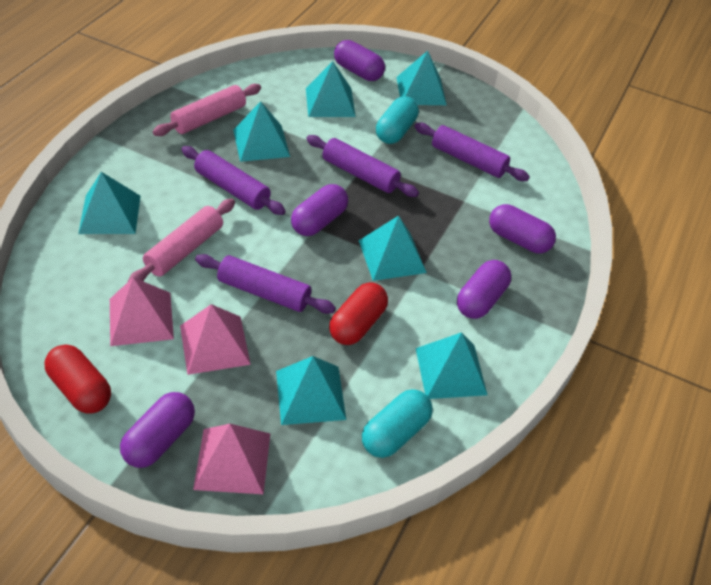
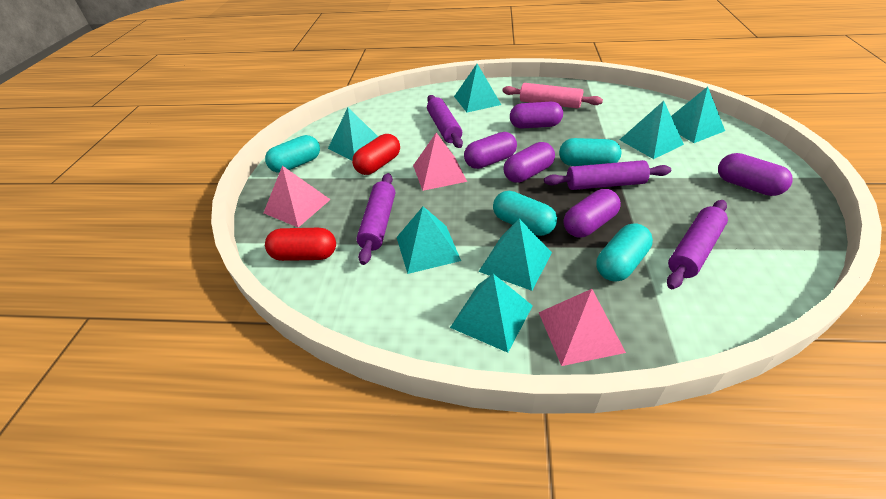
pink rolling pin: [128,199,235,282] [153,84,261,136] = 2 -> [502,83,603,108] = 1
turquoise capsule: [362,389,433,458] [376,96,419,144] = 2 -> [265,135,320,173] [493,191,557,236] [559,138,621,166] [596,224,653,282] = 4

